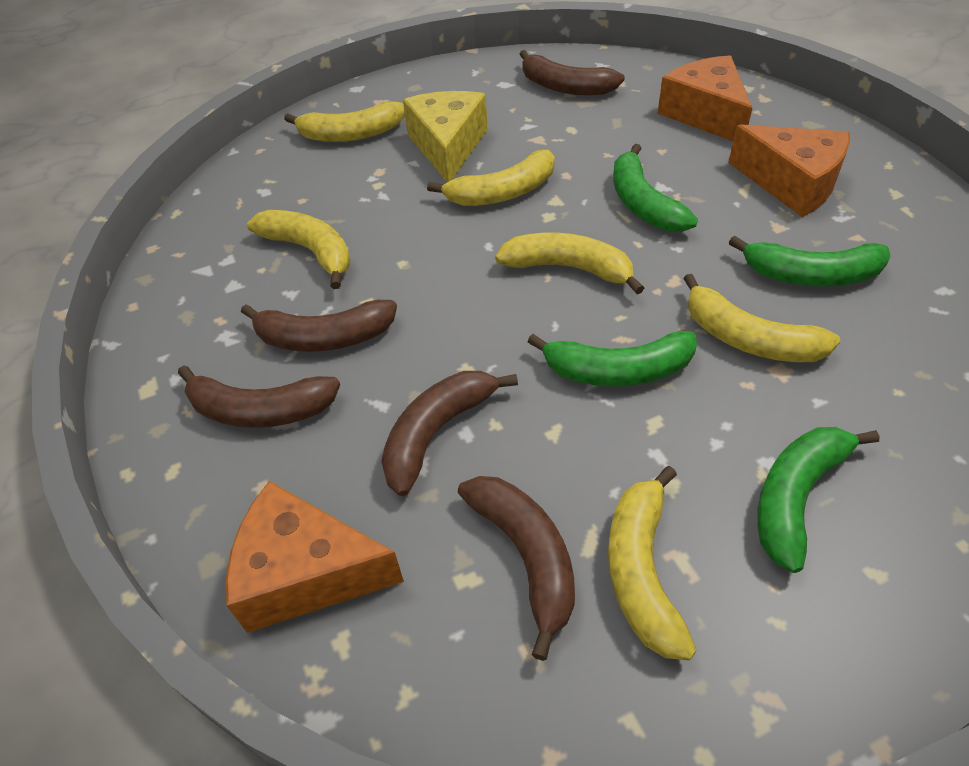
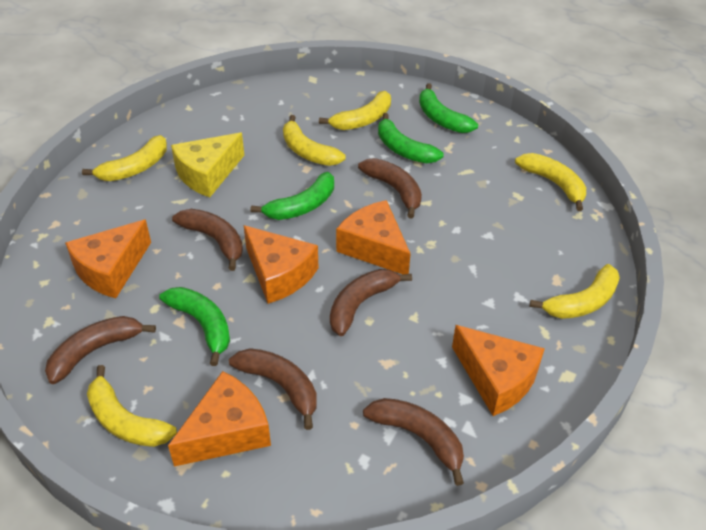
brown banana: [178,365,340,428] [241,300,397,352] [381,371,518,496] [458,476,575,661] [519,50,625,96] = 5 -> [45,316,156,384] [172,209,243,271] [229,348,317,430] [330,269,412,336] [358,158,422,218] [363,398,464,486] = 6
orange cheese: [226,481,404,633] [657,55,752,141] [728,125,850,217] = 3 -> [65,219,151,298] [168,371,271,467] [244,225,318,304] [336,200,411,274] [452,325,545,416] = 5

